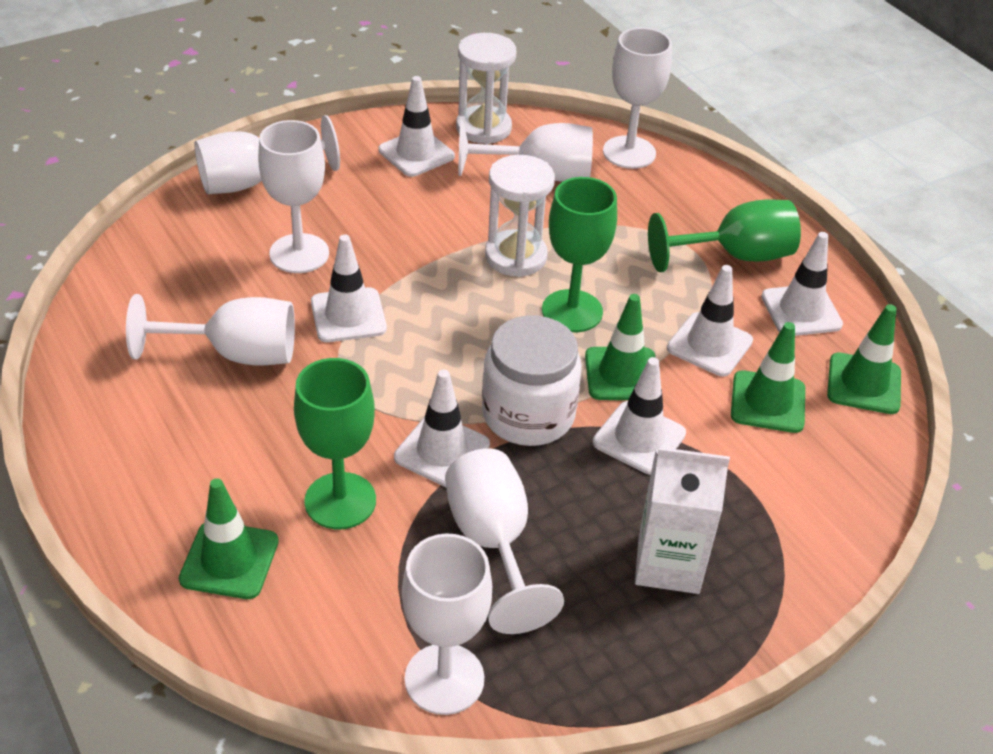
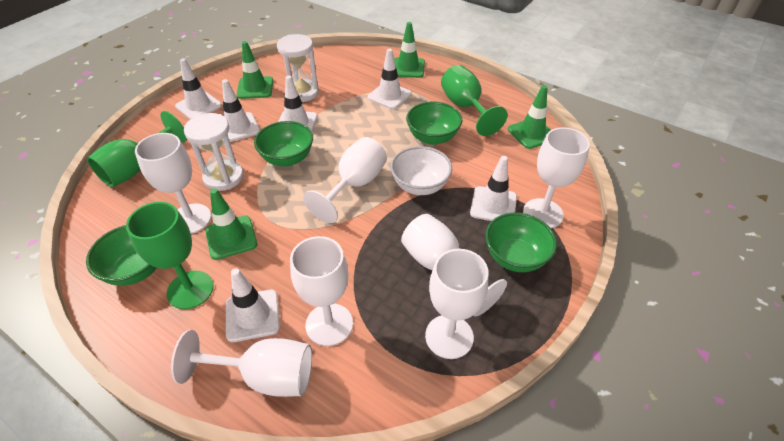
green bowl: none = 0 -> [86,225,157,286] [254,121,313,166] [406,102,462,145] [485,213,557,272] = 4
white bowl: none = 0 -> [390,146,452,195] = 1
white carton: [635,447,730,594] = 1 -> none = 0
white jar: [482,315,582,446] = 1 -> none = 0

